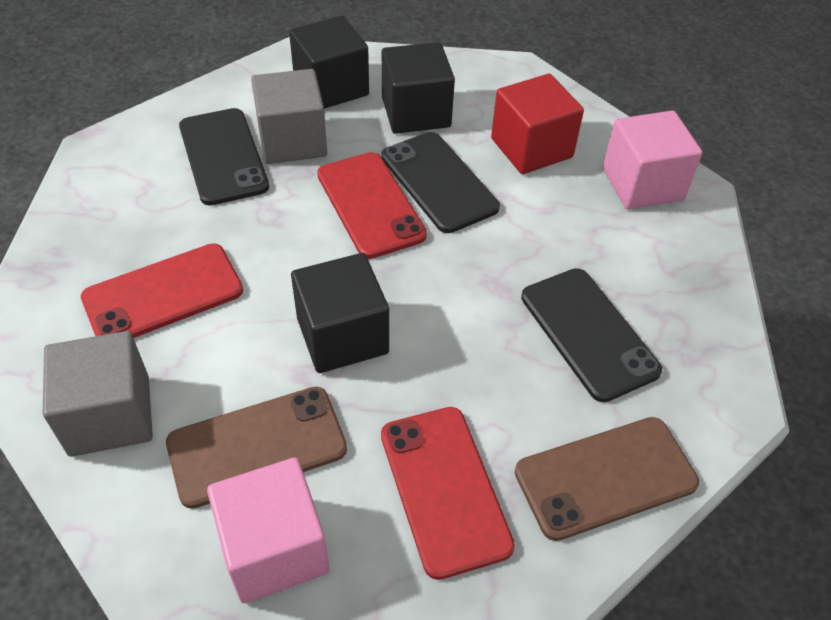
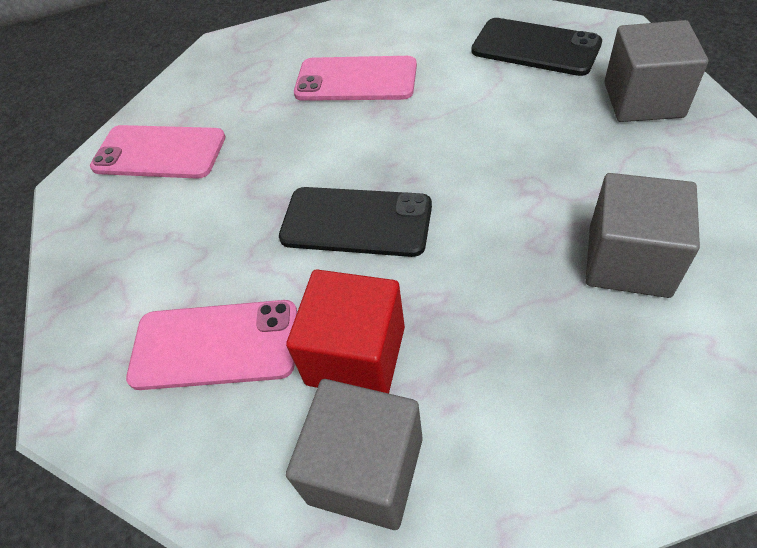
black cube: [289,15,369,109] [291,253,389,373] [382,42,455,134] = 3 -> none = 0
black phone: [179,108,269,205] [381,132,500,233] [521,268,662,402] = 3 -> [279,187,432,257] [471,18,602,76] = 2
brown phone: [166,387,347,509] [515,417,699,541] = 2 -> none = 0
grey cube: [43,331,153,457] [251,69,327,164] = 2 -> [286,379,423,530] [585,173,700,298] [604,20,708,122] = 3
pink cube: [207,457,329,603] [603,110,702,210] = 2 -> none = 0
pink phone: none = 0 -> [90,125,226,179] [126,300,297,390] [294,56,417,101] = 3
red phone: [81,243,243,338] [317,152,427,259] [381,407,515,580] = 3 -> none = 0

